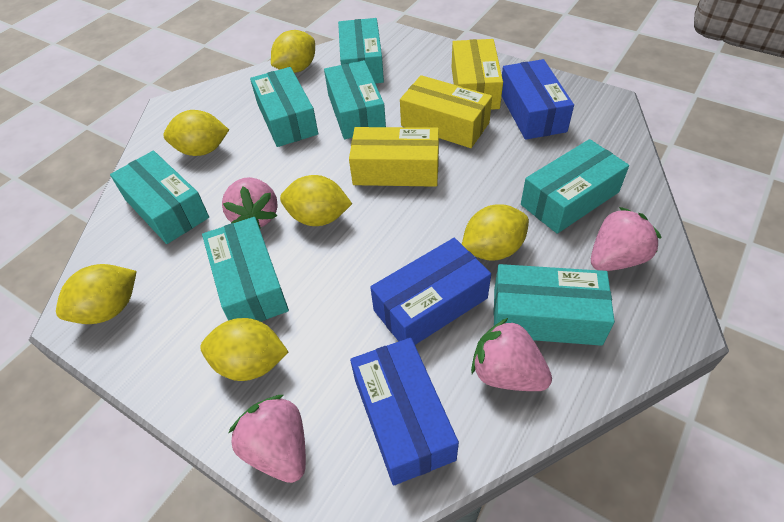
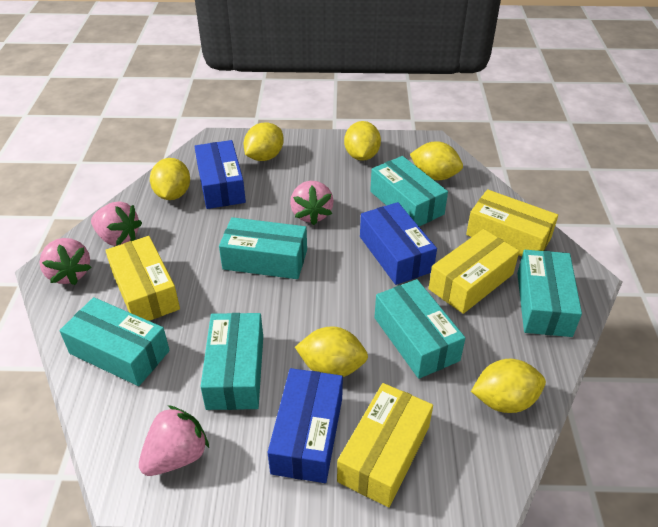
turquoise box: [110,151,209,244] [202,217,289,322] [250,67,318,147] [324,60,386,139] [338,18,384,83] [494,264,615,346] [521,139,629,234] = 7 -> [59,297,170,386] [200,313,263,410] [219,217,307,279] [370,156,448,226] [374,279,465,379] [517,250,582,337] = 6
yellow box: [349,127,439,187] [400,75,492,148] [452,39,503,110] = 3 -> [105,236,180,321] [337,383,433,507] [429,229,519,314] [466,189,558,256] = 4

